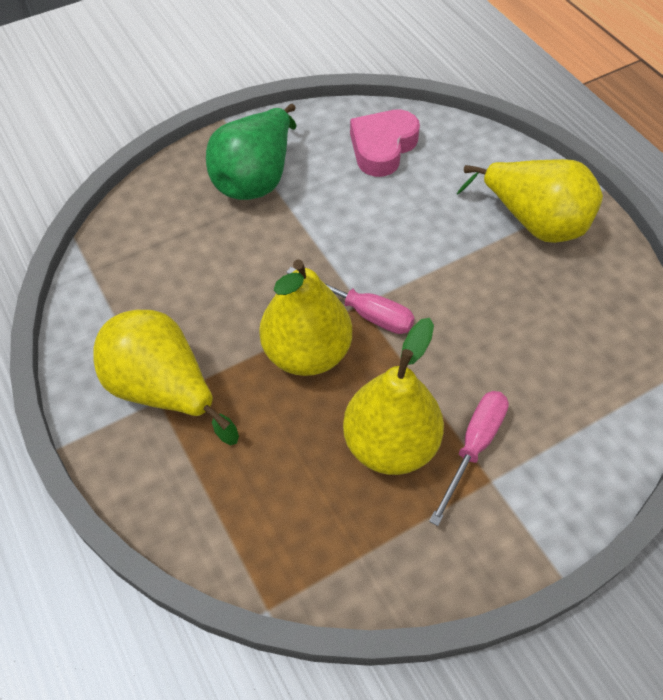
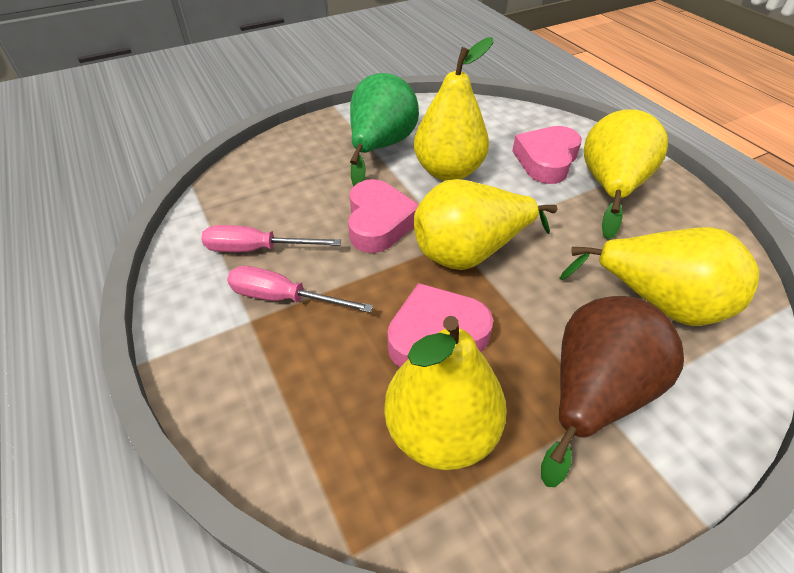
brown pear: none = 0 -> [541,296,684,487] = 1
pink heart: [350,110,420,177] = 1 -> [348,179,419,253] [387,283,493,367] [512,126,582,184] = 3
yellow pear: [94,310,239,445] [259,260,352,376] [343,318,444,475] [457,159,603,243] = 4 -> [384,316,507,470] [414,37,494,181] [414,179,558,270] [560,227,759,326] [584,109,668,239] = 5

